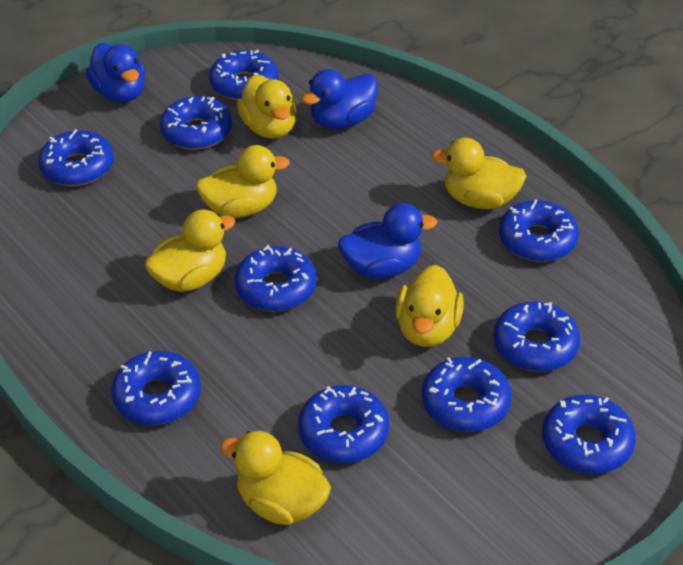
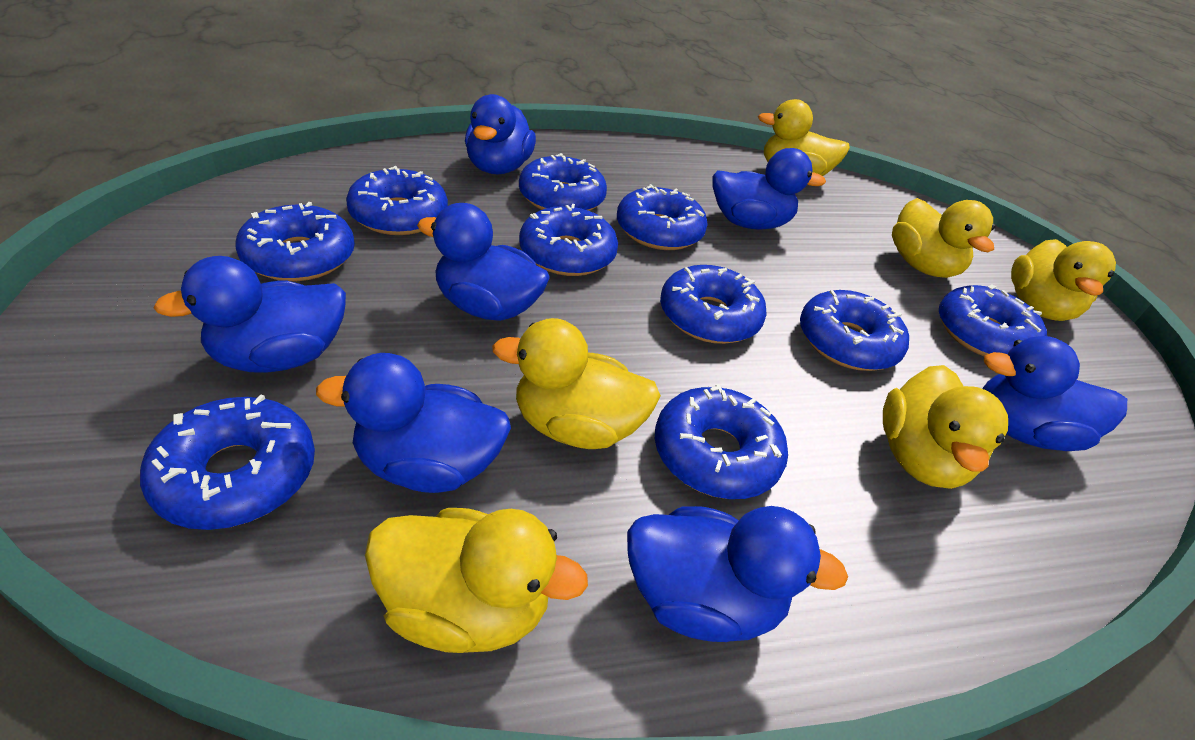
blue duck: [86,43,145,102] [301,69,378,129] [338,203,437,279] = 3 -> [153,256,346,373] [316,353,511,493] [417,203,550,321] [465,94,536,174] [627,506,848,642] [712,148,826,230] [982,336,1127,451] = 7

